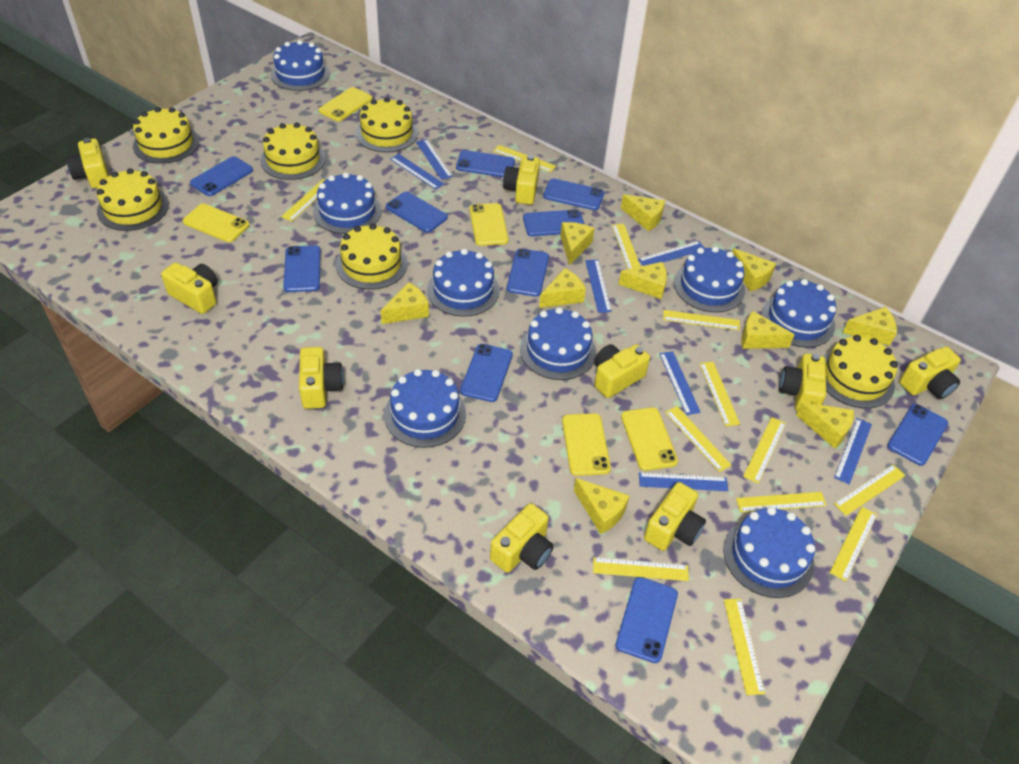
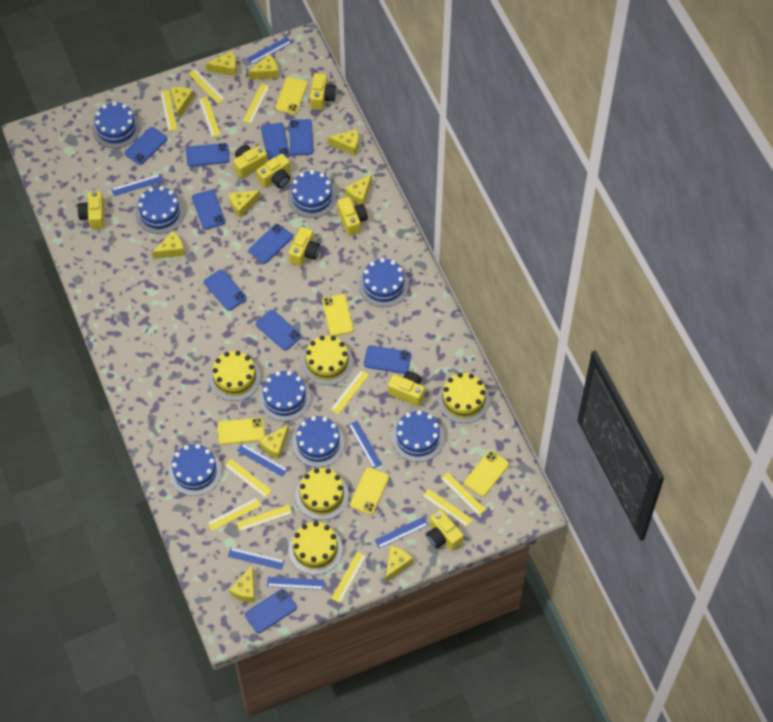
yellow cake: [97,168,169,231] [133,107,199,164] [260,123,326,180] [336,223,408,290] [356,97,418,152] [823,335,898,409] = 6 -> [209,351,261,401] [289,521,342,575] [295,468,349,520] [302,335,353,385] [438,373,490,423] = 5
yellow camera: [66,138,109,188] [161,263,218,314] [299,347,344,409] [490,503,554,573] [503,155,540,205] [594,344,650,398] [644,482,706,551] [779,353,826,411] [899,346,961,399] = 9 -> [77,191,104,229] [233,145,268,179] [257,154,290,188] [289,227,320,266] [310,73,336,110] [337,197,368,236] [388,371,425,406] [426,510,463,550] = 8
yellow ruler: [281,179,325,222] [493,145,556,173] [593,557,689,581] [612,224,640,269] [663,310,740,330] [665,406,731,472] [700,362,740,426] [724,599,765,695] [736,492,827,512] [743,417,786,483] [830,507,877,582] [834,464,906,516] = 12 -> [160,90,177,131] [188,69,225,104] [199,97,221,137] [207,498,261,531] [224,459,272,498] [236,505,292,531] [243,83,270,124] [330,370,369,415] [331,552,366,603] [423,489,473,527] [441,472,486,516] = 11

